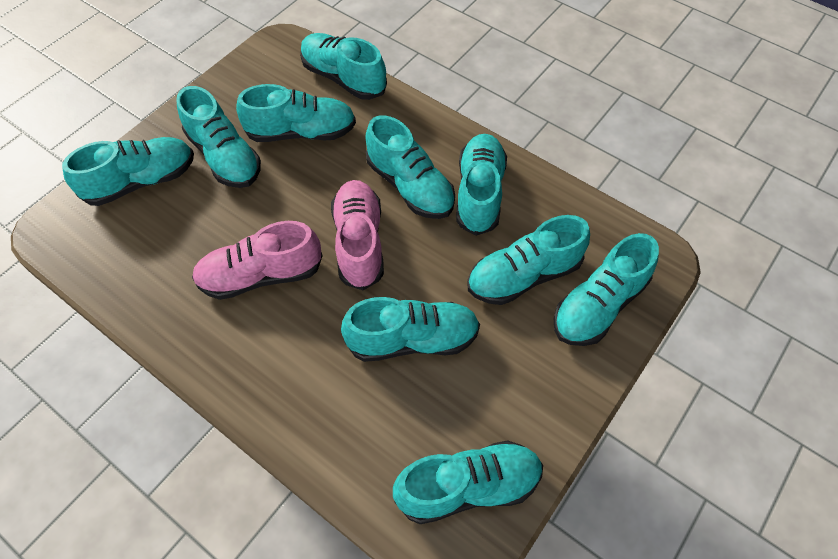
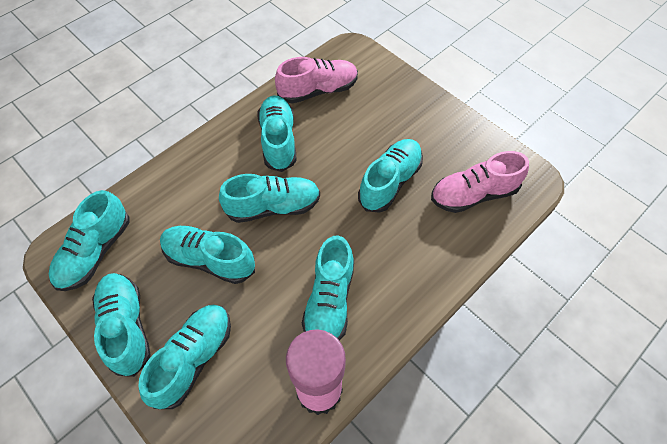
pink glue stick: none = 0 -> [286,329,346,415] = 1
turquoise shoe: [62,137,194,206] [176,86,261,188] [236,84,356,142] [300,33,387,100] [341,297,480,362] [365,115,455,219] [393,440,543,524] [456,134,507,236] [467,215,590,305] [554,233,659,346] = 10 -> [49,190,129,291] [92,273,151,377] [138,305,231,409] [160,226,255,284] [219,174,320,223] [257,95,297,172] [302,236,354,341] [358,139,423,213] = 8

